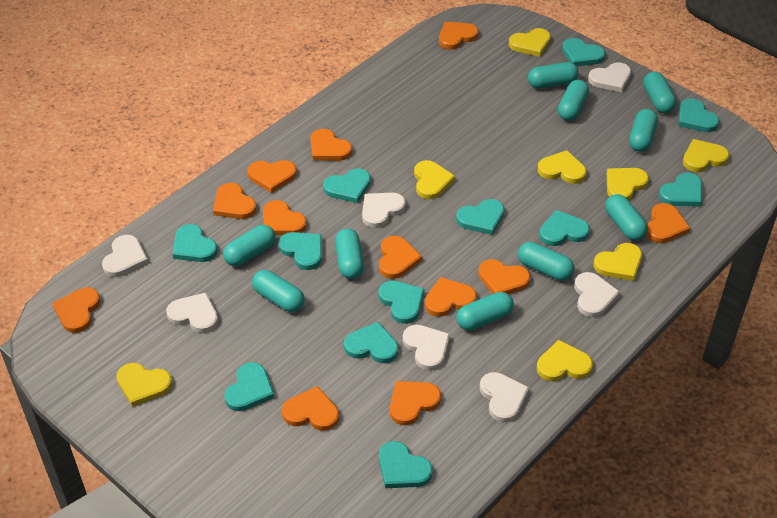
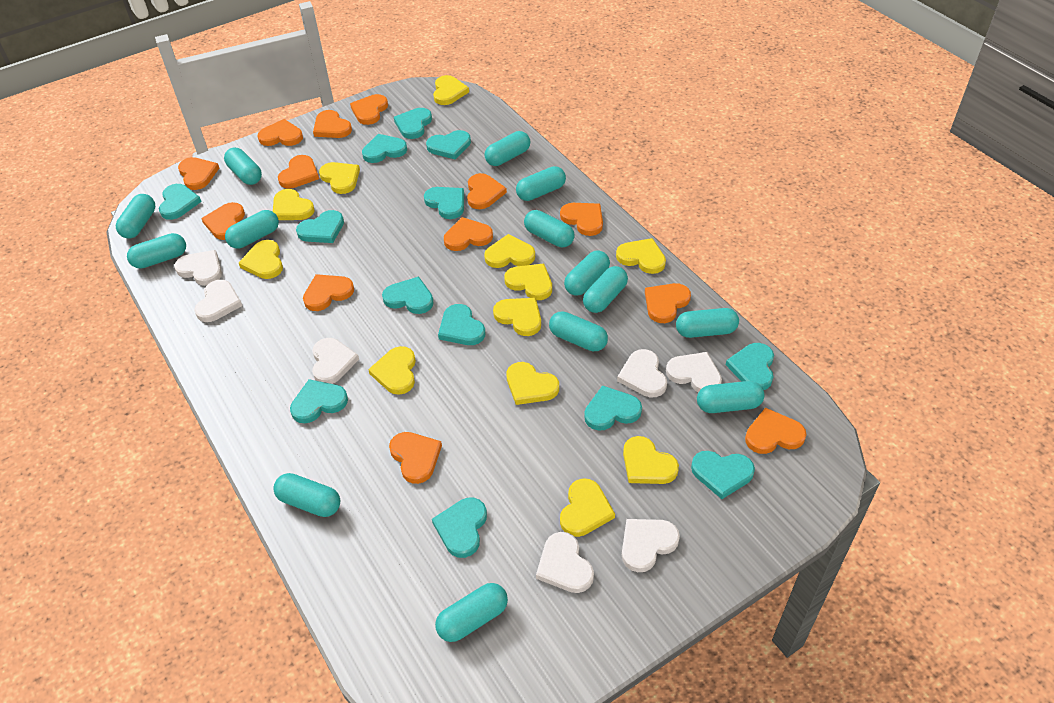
orange heart: [52,287,100,333] [213,183,257,219] [247,160,297,193] [263,200,307,235] [282,386,339,431] [310,129,352,161] [379,236,422,279] [390,381,441,425] [425,277,477,317] [439,22,479,50] [478,259,530,294] [646,203,690,243] = 12 -> [178,157,219,190] [201,202,245,240] [258,119,303,146] [278,155,319,189] [303,274,354,311] [313,110,352,138] [350,94,388,125] [389,432,442,484] [444,217,493,251] [467,173,507,209] [560,203,603,236] [645,283,691,323] [745,408,807,454] = 13
turquoise capsule: [223,225,276,266] [252,270,305,312] [335,229,364,279] [456,292,514,331] [518,242,574,281] [528,62,579,89] [558,80,589,121] [605,194,648,241] [629,109,658,152] [643,71,676,113] = 10 -> [116,194,155,238] [127,233,186,269] [224,148,262,185] [225,210,279,249] [273,473,340,517] [435,583,508,642] [484,131,530,166] [516,166,566,201] [524,210,575,247] [549,311,608,351] [564,250,610,296] [583,266,628,313] [676,308,739,338] [697,381,765,413] = 14
turquoise heart: [172,224,217,262] [224,362,274,411] [278,232,322,270] [323,169,371,203] [344,322,398,363] [378,281,424,324] [379,441,433,488] [456,199,504,235] [539,210,590,246] [562,38,605,66] [659,173,702,207] [678,98,719,132] = 12 -> [159,184,202,220] [290,379,348,423] [296,210,344,243] [362,134,407,163] [382,276,434,314] [394,108,432,139] [424,187,464,219] [426,130,471,159] [432,498,487,558] [438,304,485,345] [584,385,642,431] [691,451,755,499] [726,343,774,390] = 13
yellow heart: [116,363,172,407] [414,160,455,199] [509,28,551,57] [537,340,593,381] [538,150,586,184] [594,243,642,281] [607,168,649,200] [683,139,729,172] = 8 -> [239,240,283,279] [273,189,315,220] [319,162,360,194] [368,346,416,395] [433,75,469,105] [484,234,535,268] [493,298,541,336] [504,264,552,300] [506,362,559,405] [560,478,615,537] [616,238,666,274] [623,436,679,484] = 12

